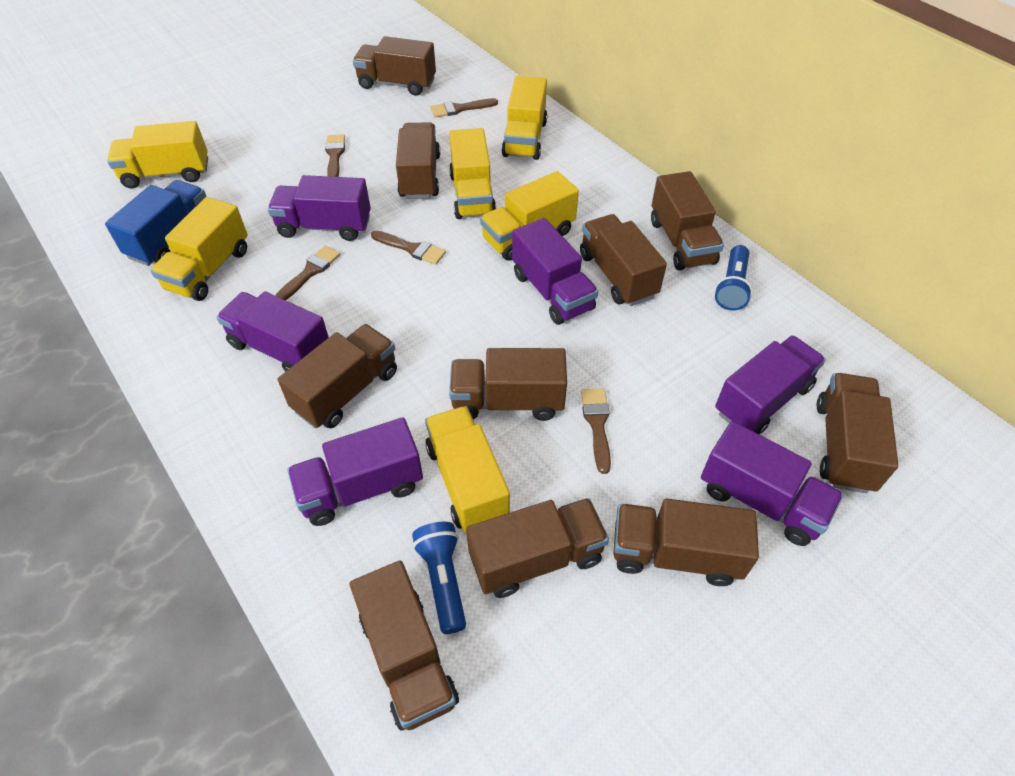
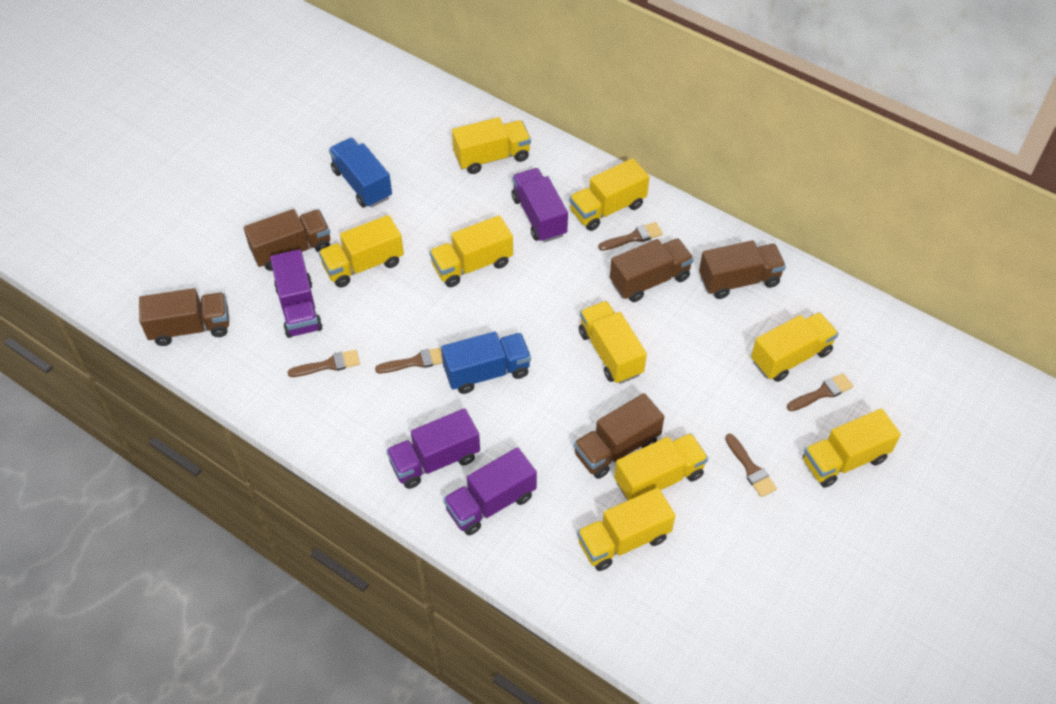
blue flashlight: [412,522,466,634] [714,245,753,310] = 2 -> none = 0
blue truck: [105,180,206,266] = 1 -> [329,138,392,208] [441,332,531,394] = 2
brown truck: [278,324,397,428] [350,561,459,730] [353,36,436,96] [396,122,440,199] [449,348,567,421] [466,498,609,598] [580,214,667,306] [613,498,759,586] [651,171,724,270] [817,373,898,493] = 10 -> [139,288,229,346] [244,209,330,271] [574,393,664,479] [610,238,694,302] [699,240,786,299] = 5
purple truck: [217,291,329,372] [268,175,371,241] [287,417,423,526] [512,218,598,325] [701,421,844,546] [715,335,826,435] = 6 -> [270,249,323,338] [386,408,480,489] [443,447,537,535] [512,168,568,242] = 4
yellow truck: [107,121,208,188] [151,197,248,301] [425,406,510,532] [449,128,496,219] [480,171,579,261] [502,76,547,160] = 6 -> [319,215,404,288] [429,215,513,287] [452,117,531,174] [569,158,649,231] [577,488,676,571] [579,301,647,384] [614,433,708,501] [751,312,838,382] [803,409,901,488] = 9

